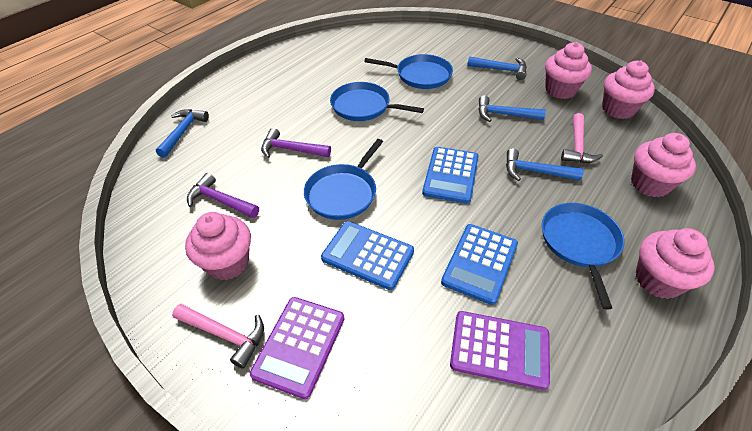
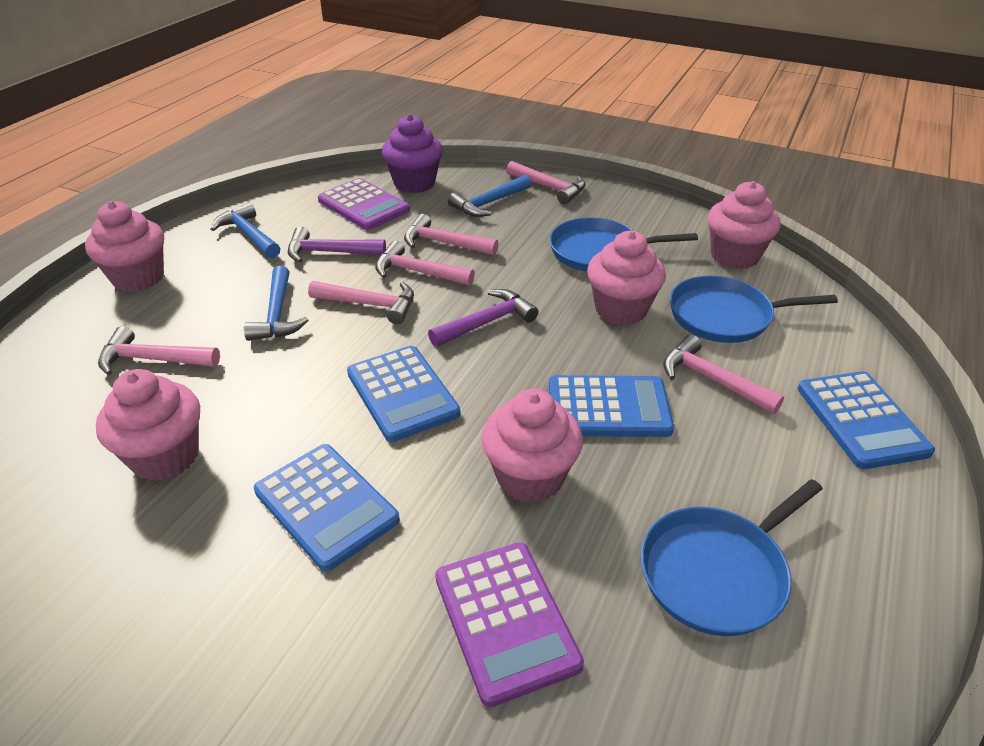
blue calculator: [321,221,414,290] [422,147,479,204] [441,224,518,305] = 3 -> [254,444,400,571] [347,346,460,442] [549,375,674,437] [798,371,935,469] = 4
blue hammer: [156,109,209,158] [467,56,527,80] [479,95,546,122] [506,148,584,181] = 4 -> [210,203,280,258] [244,266,308,341] [448,175,531,217] = 3
blue pan: [304,139,383,220] [330,82,424,121] [364,54,453,89] [542,203,625,310] = 4 -> [549,217,698,272] [641,479,823,636] [670,276,838,343] = 3
pink hammer: [172,304,264,369] [561,113,603,163] = 2 -> [98,326,220,375] [308,281,414,324] [375,240,475,286] [404,214,499,255] [506,161,586,204] [663,335,784,414] = 6
purple cupcake: none = 0 -> [382,114,443,193] = 1

